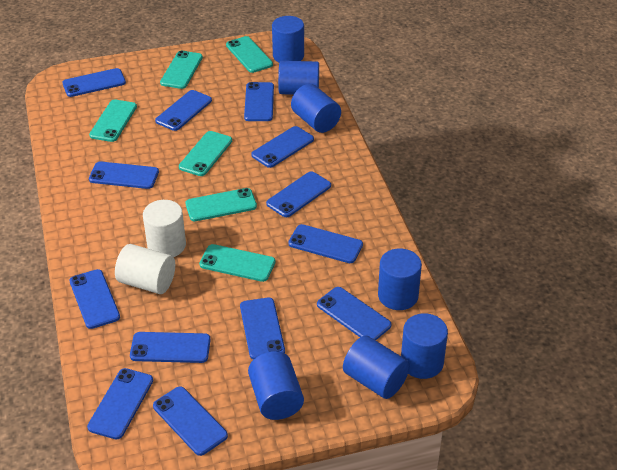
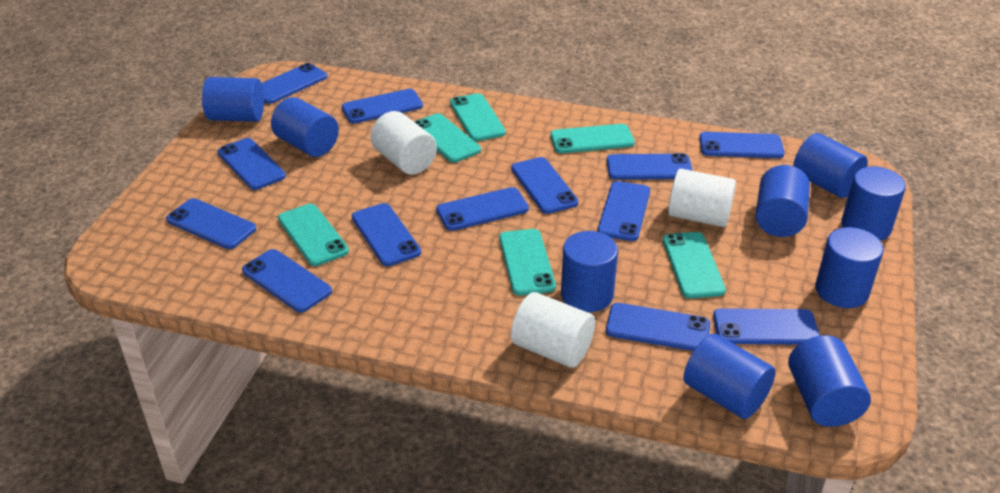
blue cylinder: [248,351,304,420] [272,16,304,62] [278,61,319,95] [291,84,341,133] [343,336,410,399] [378,248,422,310] [401,313,448,379] = 7 -> [202,77,264,122] [271,97,339,157] [561,231,618,312] [683,334,776,419] [756,165,810,237] [788,335,871,427] [793,133,868,198] [815,227,884,308] [841,166,906,241] = 9
white cylinder: [115,244,175,294] [143,200,186,257] = 2 -> [370,111,437,175] [511,292,595,368] [668,169,736,227] = 3

